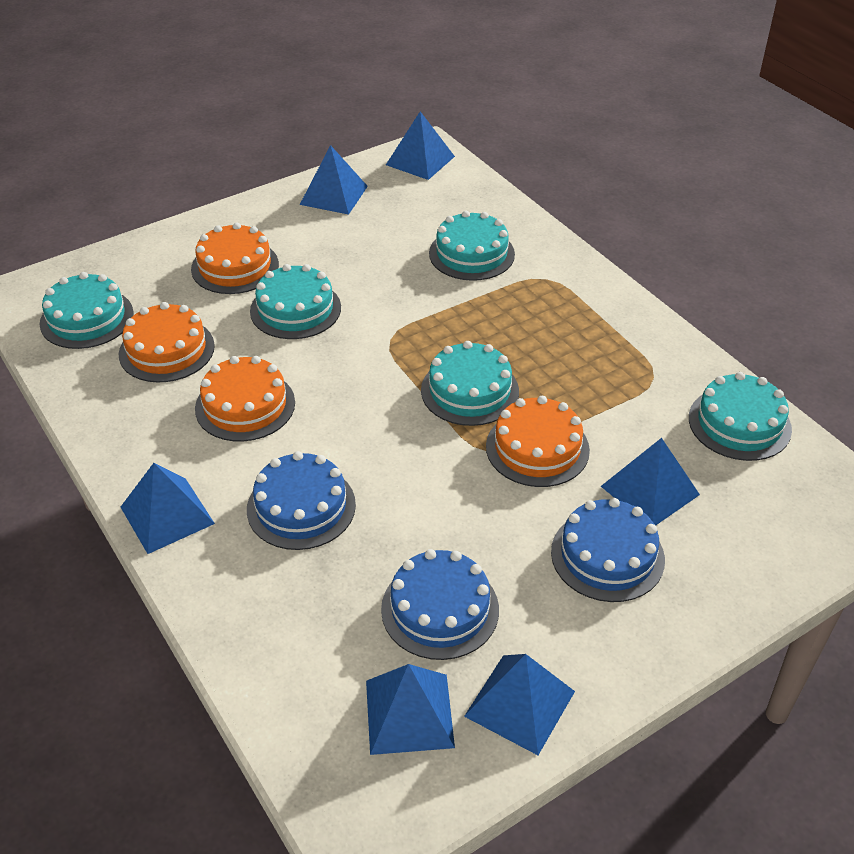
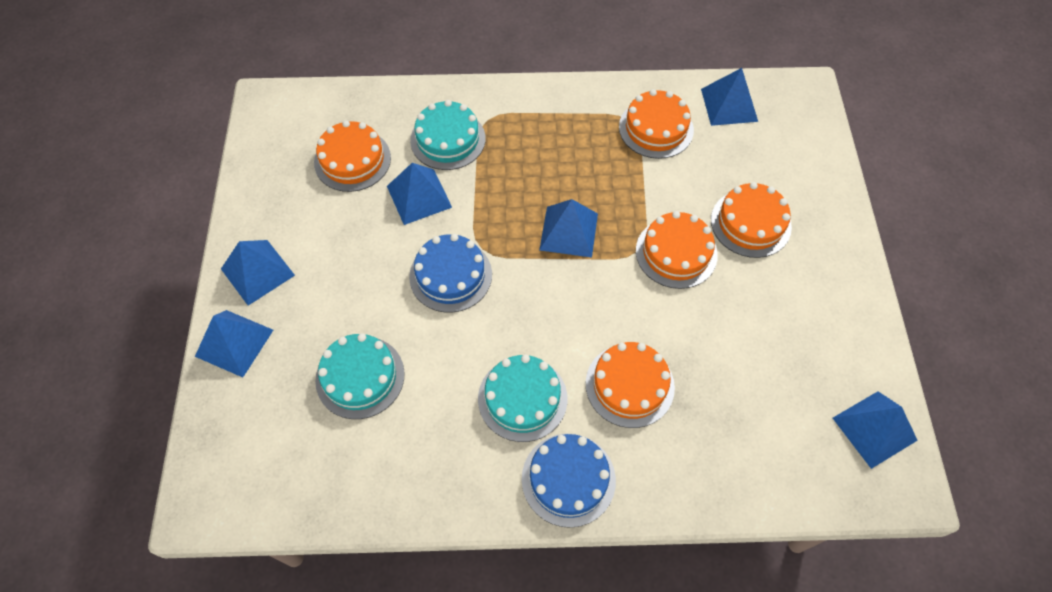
blue cake: [247,451,356,550] [381,549,499,660] [551,498,665,602] = 3 -> [409,234,492,313] [522,434,616,528] = 2
orange cake: [119,302,215,383] [191,222,279,294] [195,356,295,441] [486,396,590,487] = 4 -> [314,120,391,192] [586,342,675,428] [619,89,694,159] [636,211,718,289] [711,182,792,258] = 5
turquoise cake: [39,272,134,349] [250,264,341,339] [421,341,519,426] [429,211,515,281] [689,372,792,461] = 5 -> [315,333,405,419] [410,100,486,170] [478,354,568,442] = 3

